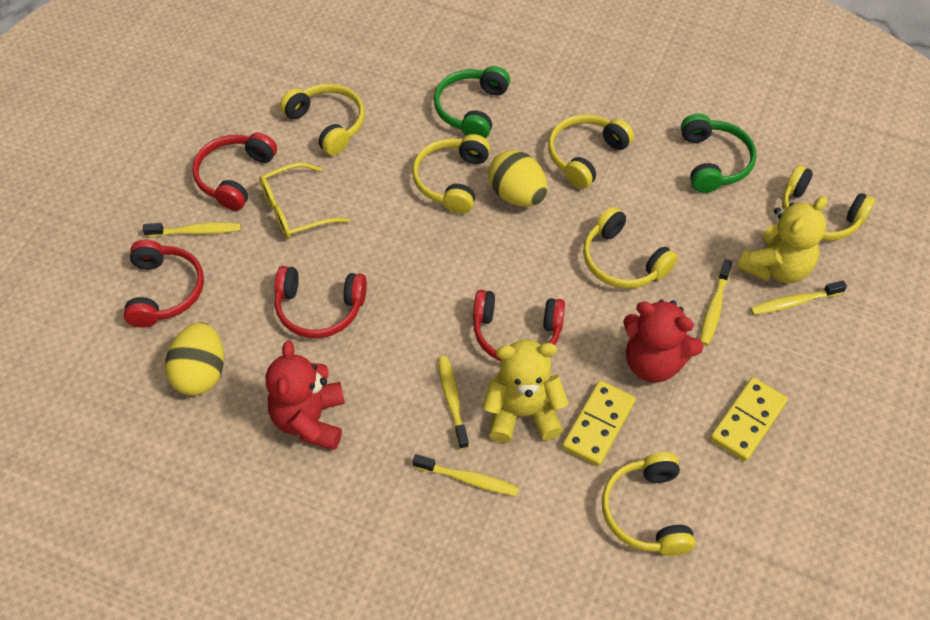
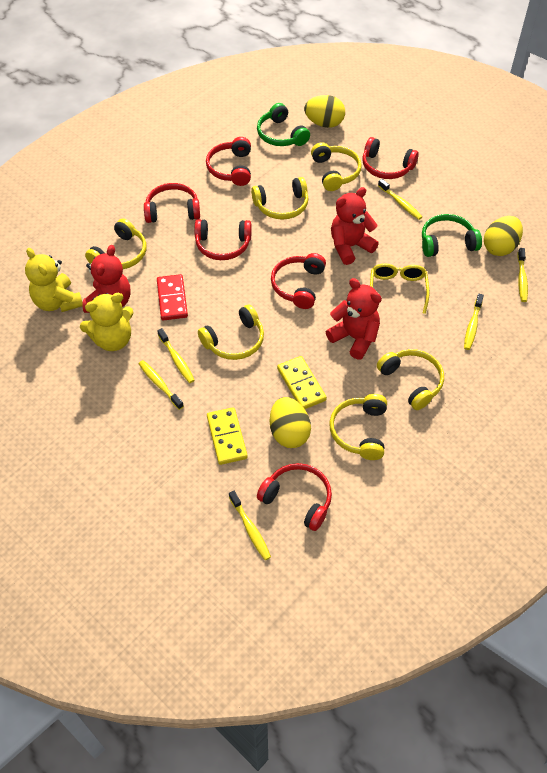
red domino: none = 0 -> [157,274,188,321] = 1
red headphones: [124,240,204,328] [192,133,277,211] [274,266,367,338] [473,290,565,361] = 4 -> [144,183,200,223] [194,219,252,260] [206,137,251,186] [257,463,332,531] [271,253,326,309] [363,137,419,179] = 6
red teddy bear: [266,341,345,450] [623,300,703,383] = 2 -> [83,245,131,313] [326,278,382,360] [331,187,379,265] = 3
yellow egg: [165,322,224,396] [488,150,547,207] = 2 -> [270,397,311,448] [304,95,345,128] [484,216,523,256] = 3
yellow toothbrush: [143,222,241,237] [413,454,519,496] [438,356,469,449] [700,259,732,345] [750,280,847,315] = 5 -> [139,360,184,410] [157,328,195,383] [229,491,271,560] [378,179,422,220] [464,294,484,350] [517,248,528,302] = 6

